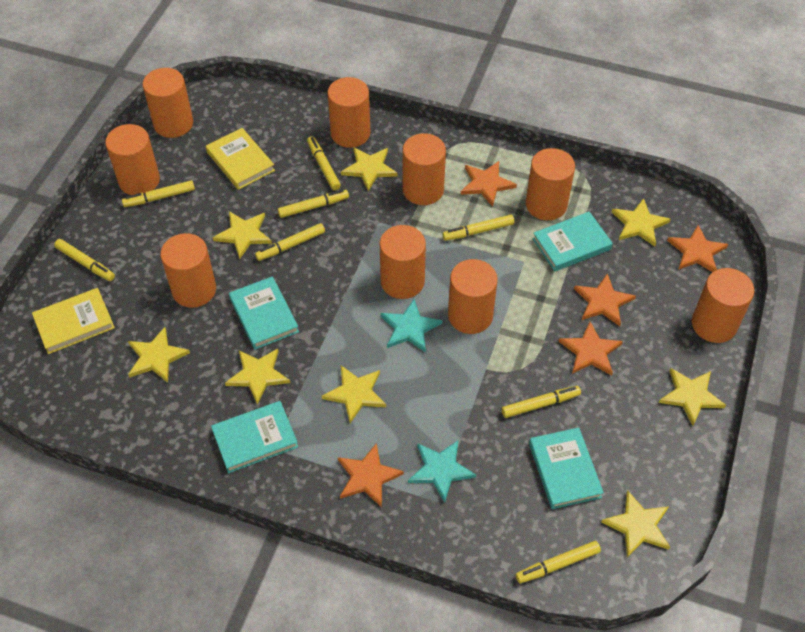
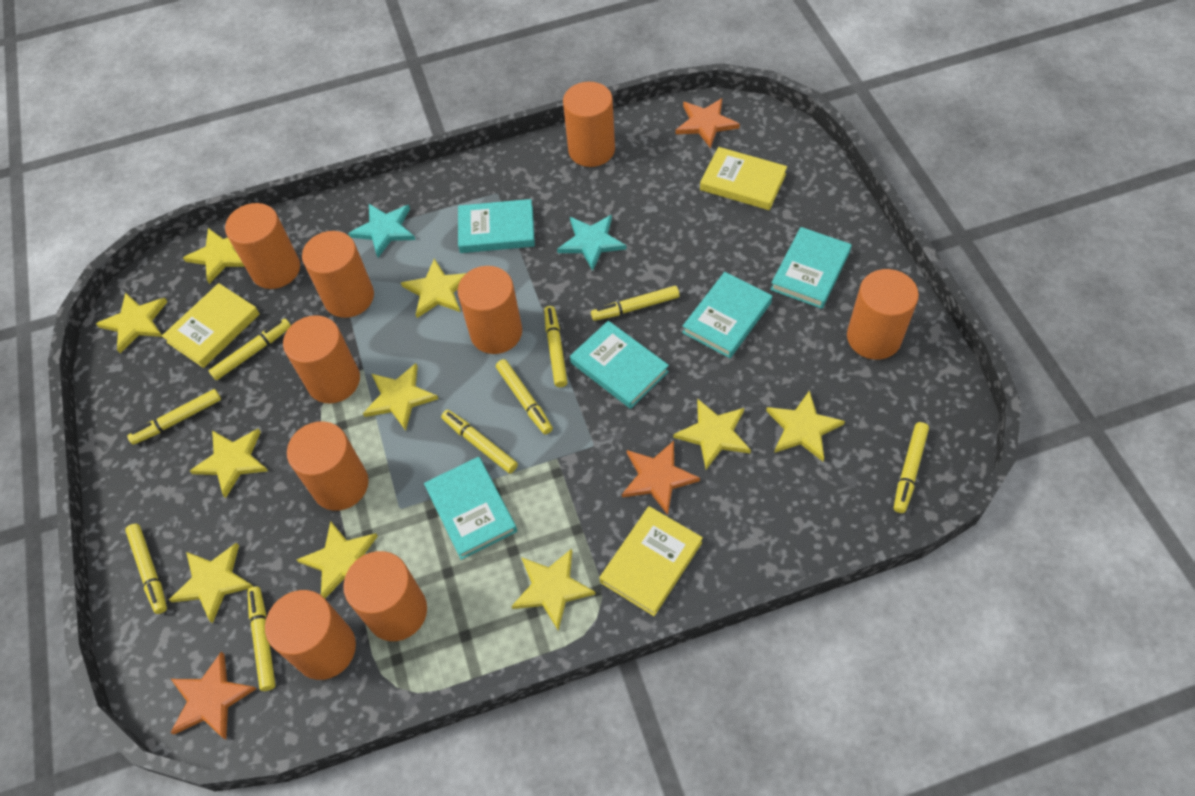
orange star: [338,443,404,507] [461,161,517,207] [559,322,623,376] [574,273,636,326] [667,225,728,272] = 5 -> [170,652,256,740] [622,441,700,515] [675,98,740,148] = 3
turquoise book: [211,401,298,473] [229,276,299,349] [529,428,604,509] [533,212,613,271] = 4 -> [424,457,517,560] [458,199,535,253] [570,321,669,409] [682,272,772,358] [770,227,852,309] = 5
yellow book: [32,288,115,354] [206,128,275,190] = 2 -> [162,283,260,368] [599,506,703,616] [700,147,787,210] = 3
yellow marker: [54,239,115,281] [122,180,195,207] [255,223,325,261] [278,190,349,218] [307,136,341,190] [443,215,514,241] [502,386,581,418] [516,541,601,583] = 8 -> [125,524,167,614] [127,389,221,445] [209,319,291,380] [247,586,276,691] [441,410,518,473] [496,359,553,434] [544,306,568,387] [591,286,680,321] [894,422,929,513] = 9
yellow star: [128,327,190,383] [213,212,272,259] [225,349,290,405] [322,366,386,423] [341,147,397,191] [601,491,670,558] [612,198,671,247] [659,368,726,426] = 8 -> [96,292,168,353] [169,543,254,624] [183,228,245,284] [190,429,268,498] [297,521,378,598] [363,363,438,431] [401,258,466,318] [511,549,596,631] [673,399,751,470] [766,390,845,461] = 10

